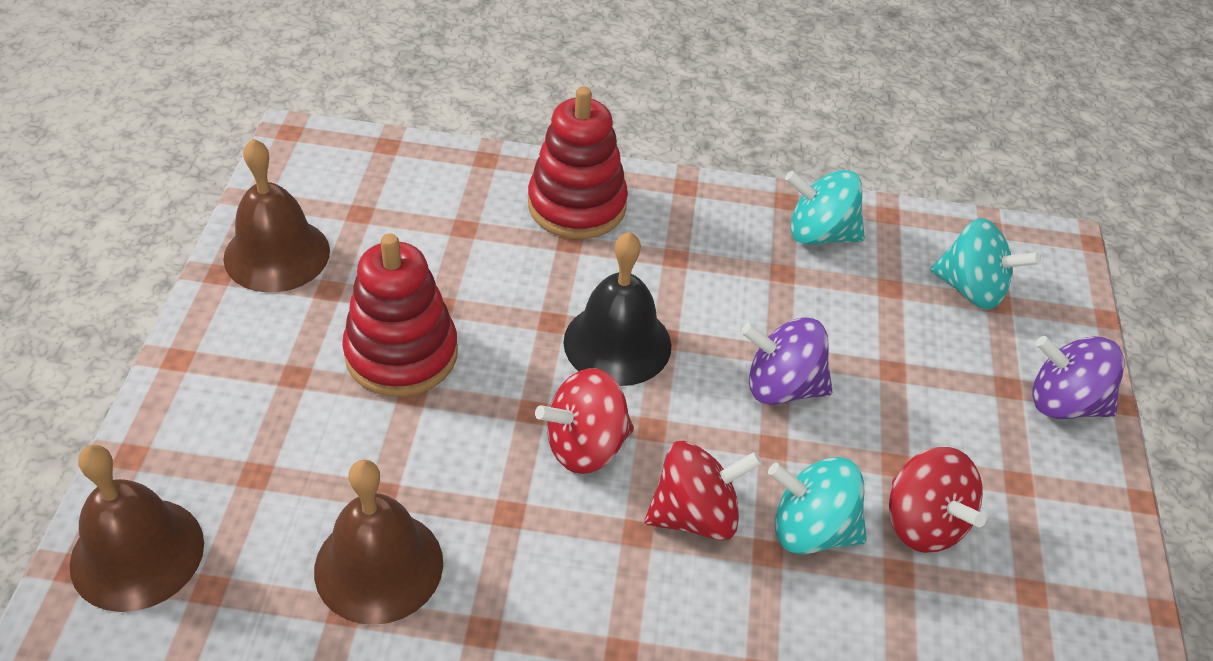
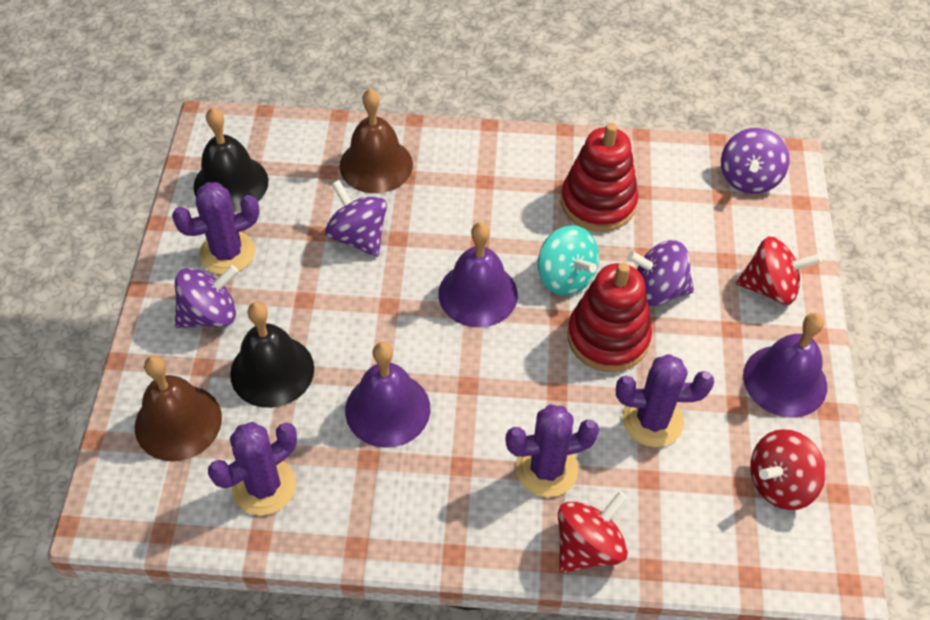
black bell: [564,232,671,386] = 1 -> [193,107,269,212] [230,302,314,408] = 2
brown bell: [70,445,204,612] [223,139,330,293] [314,459,443,625] = 3 -> [135,355,222,461] [339,89,413,193] = 2
purple bell: none = 0 -> [345,342,430,448] [438,222,518,327] [743,313,827,418] = 3
purple cactus: none = 0 -> [172,182,260,275] [208,422,297,515] [505,404,599,497] [616,354,714,447] = 4
purple spinning top: [741,317,833,405] [1032,336,1125,419] = 2 -> [175,265,238,328] [325,180,387,257] [627,240,694,306] [721,128,790,194] = 4
turquoise spinning top: [768,457,867,555] [785,170,865,245] [930,218,1040,310] = 3 -> [538,225,599,296] = 1

